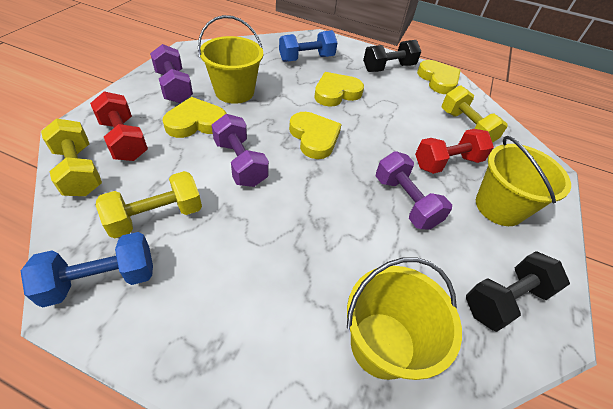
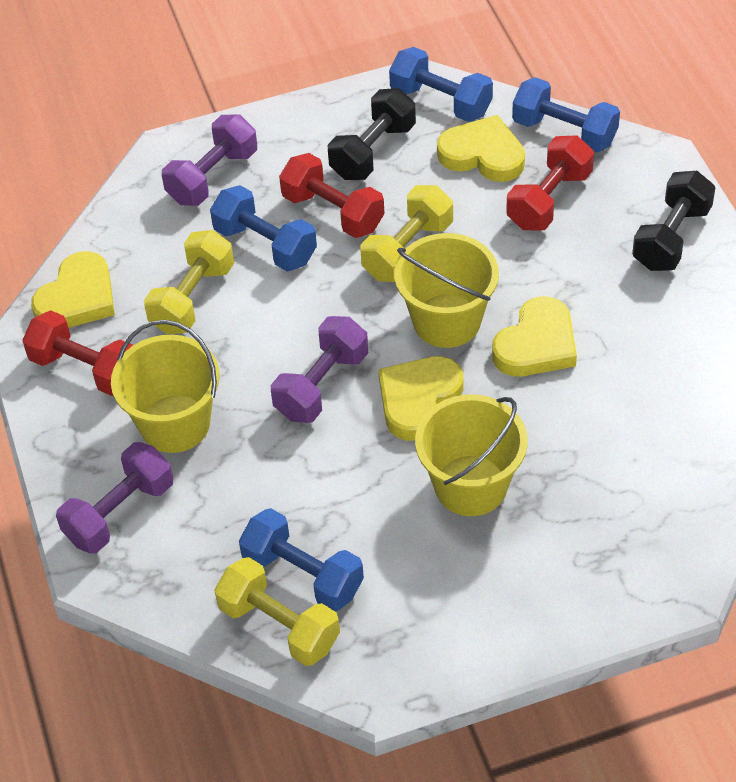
blue dumbbell: [21,232,153,308] [279,30,337,62] = 2 -> [210,185,317,271] [239,508,364,611] [389,47,493,122] [512,77,620,152] = 4
red dumbbell: [90,91,148,161] [415,129,494,174] = 2 -> [22,310,133,396] [279,153,385,238] [506,135,594,230] = 3

